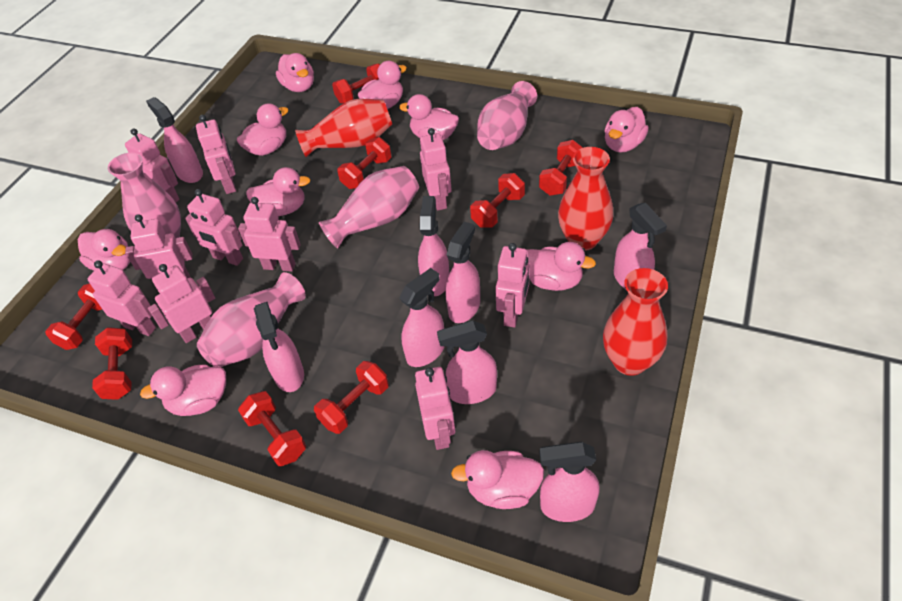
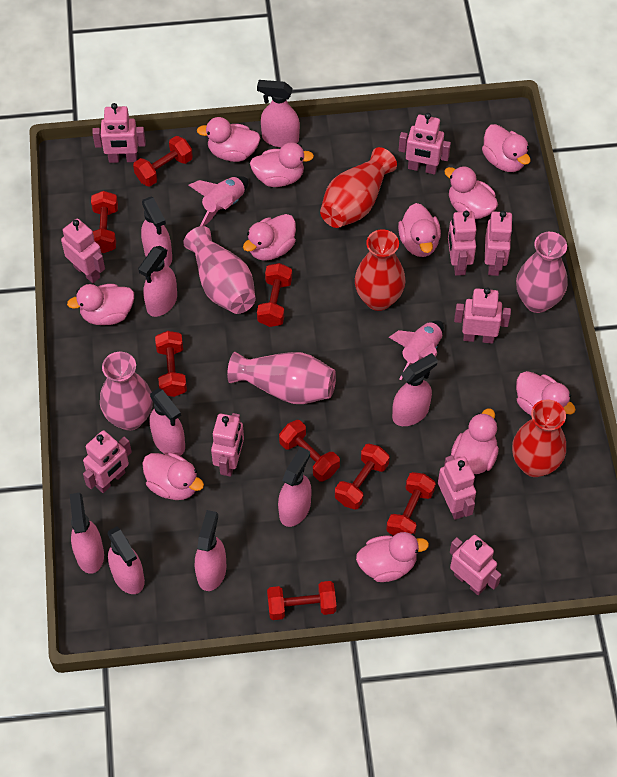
pink duck: [78,229,130,271] [140,364,226,416] [237,103,288,156] [246,167,310,216] [276,53,314,92] [358,61,407,109] [399,94,459,140] [451,450,544,509] [527,242,596,291] [605,107,649,153] = 10 -> [67,284,134,325] [142,453,204,500] [197,117,261,162] [243,214,296,261] [250,142,314,187] [356,532,429,582] [398,203,441,257] [444,166,498,219] [451,408,499,474] [482,124,531,172] [516,371,576,415] = 11
pink rocket: none = 0 -> [189,176,248,226] [389,320,444,380] = 2
pink spray bottle: [146,97,203,183] [254,302,304,392] [399,268,445,367] [418,196,449,296] [437,320,497,404] [446,222,480,323] [539,442,600,522] [614,203,667,289] = 8 -> [69,492,104,574] [108,526,145,594] [138,246,177,317] [141,197,172,267] [149,388,185,456] [195,510,226,591] [257,80,300,147] [278,447,312,527] [392,353,438,426] = 9

